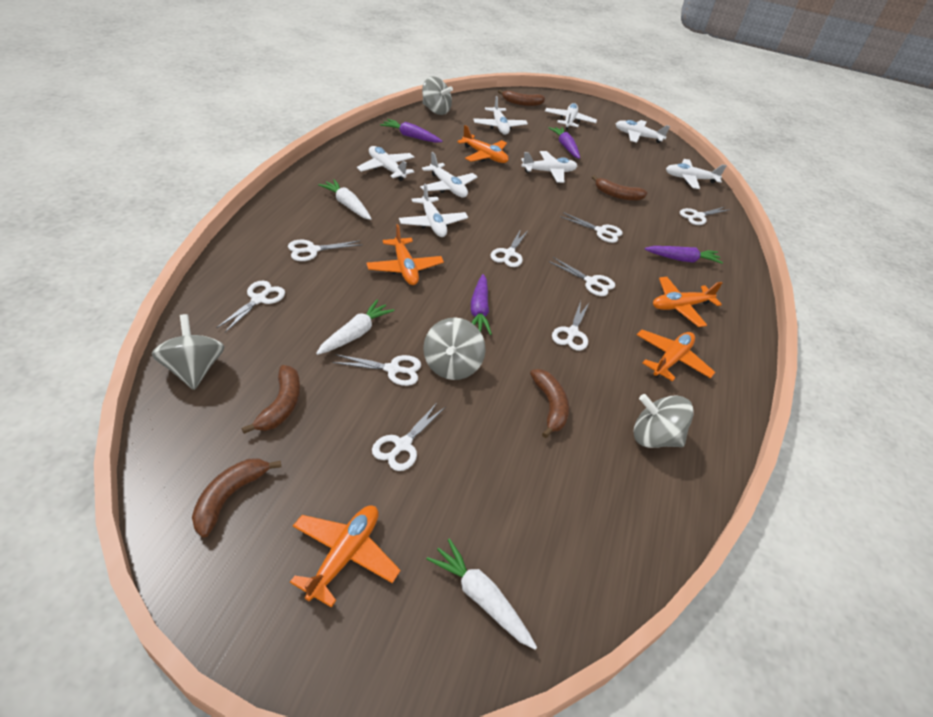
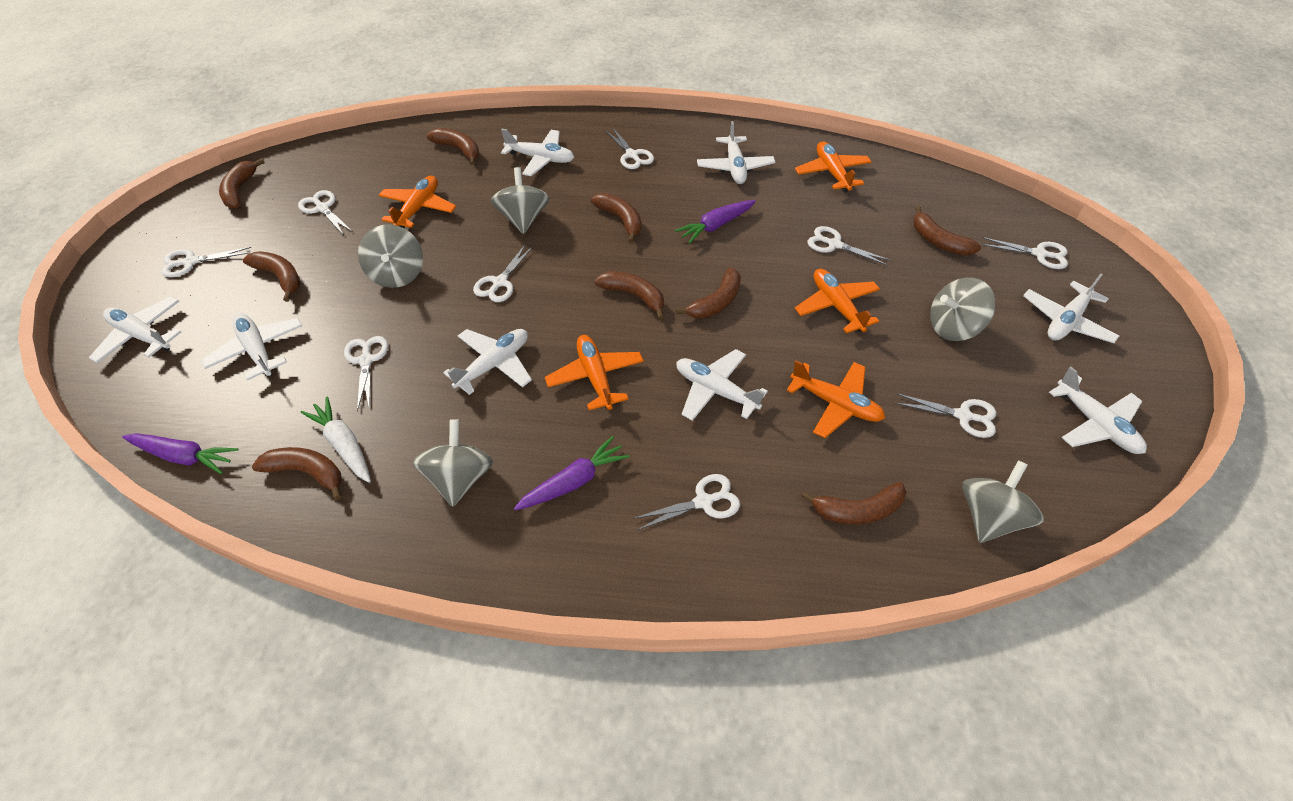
brown banana: [192,458,281,538] [241,365,300,434] [498,90,545,106] [530,369,569,438] [592,175,647,201] = 5 -> [219,158,265,209] [243,251,301,302] [252,447,342,500] [426,128,479,165] [591,193,642,243] [594,271,664,320] [676,267,741,319] [801,482,906,525] [913,206,981,256] = 9
grey spinning top: [152,314,224,390] [422,76,453,115] [423,317,486,380] [633,394,694,448] = 4 -> [358,224,423,288] [413,419,493,507] [491,167,549,234] [930,277,995,341] [962,460,1044,543] = 5
purple carrot: [380,119,442,143] [471,274,492,335] [549,127,580,159] [644,246,723,264] = 4 -> [122,433,239,474] [514,436,629,510] [675,200,756,244] = 3
white carrot: [316,300,395,355] [318,179,372,220] [426,538,537,650] = 3 -> [301,397,371,483] = 1

